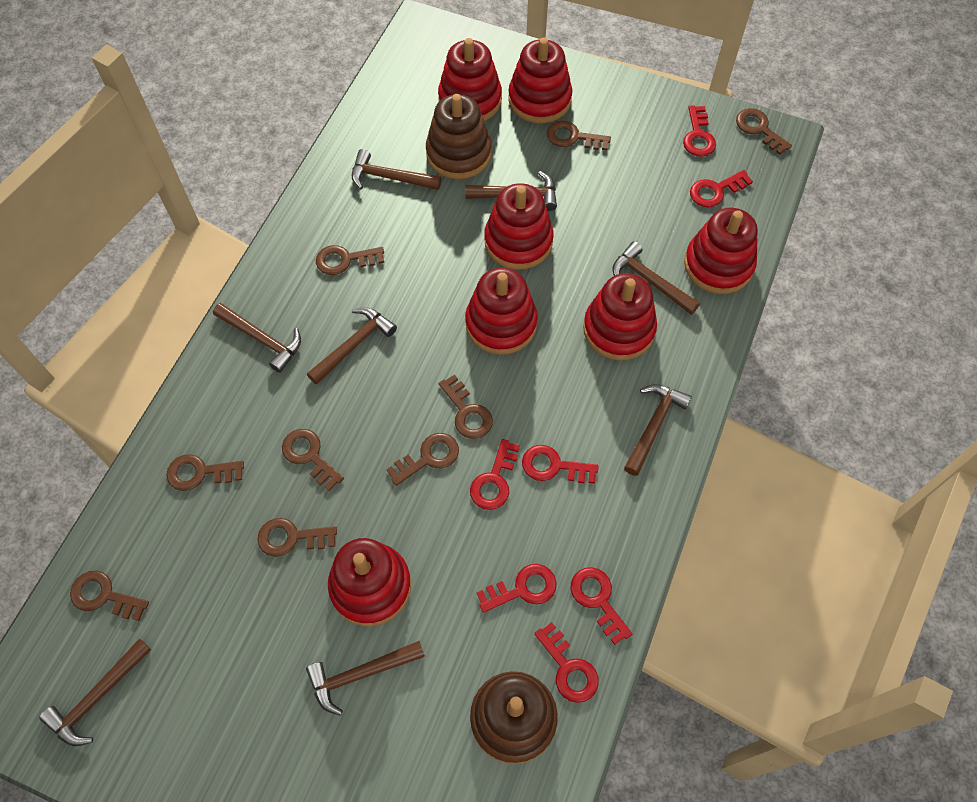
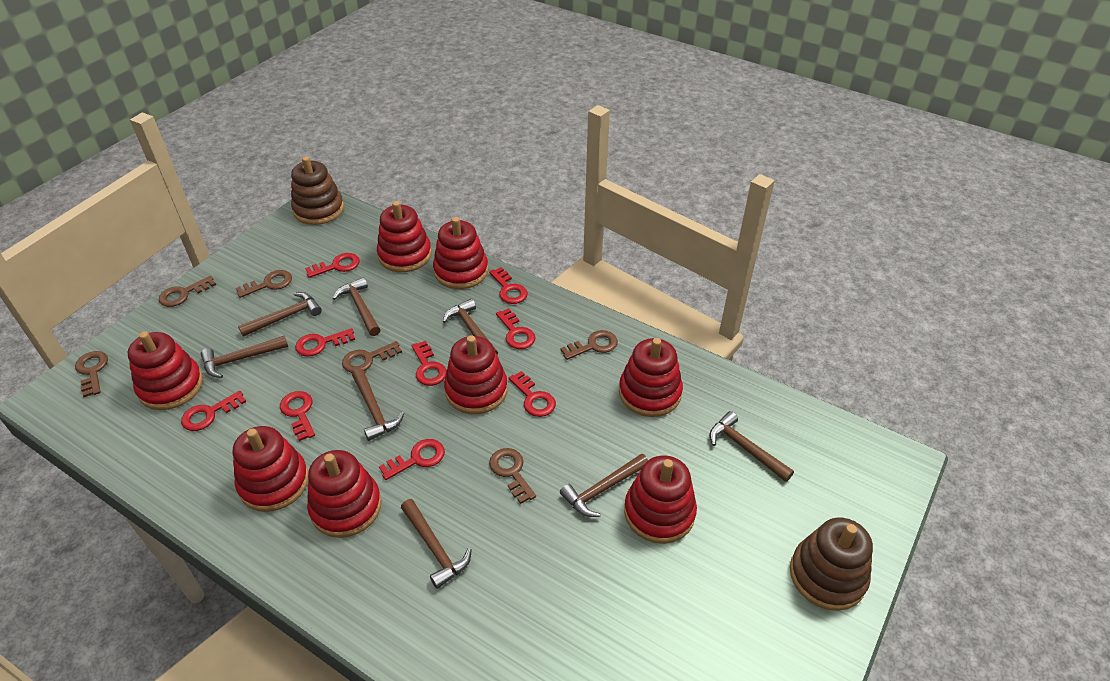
brown key: [70,570,149,621] [167,454,244,491] [257,518,337,557] [282,429,344,491] [316,245,384,275] [386,433,459,486] [439,374,493,439] [547,121,611,150] [736,108,792,155] = 9 -> [75,351,108,397] [159,276,216,307] [236,270,292,298] [342,341,402,373] [489,448,536,504] [560,330,618,360] = 6
red key: [470,439,520,510] [477,564,556,613] [522,445,599,483] [534,622,599,703] [571,567,632,645] [683,105,716,157] [690,170,753,207] = 7 -> [181,391,246,431] [280,391,315,441] [295,328,355,357] [305,253,360,278] [379,439,445,480] [411,341,447,386] [489,267,528,304] [496,308,536,349] [509,371,556,417] = 9
red stacking toy: [328,538,411,626] [438,38,502,121] [465,268,538,355] [484,183,554,270] [508,37,572,123] [583,273,657,360] [684,208,758,294] = 7 -> [128,331,203,410] [233,426,309,512] [307,450,382,538] [377,201,432,272] [433,217,488,289] [444,335,508,414] [619,338,683,417] [624,455,697,544] = 8

